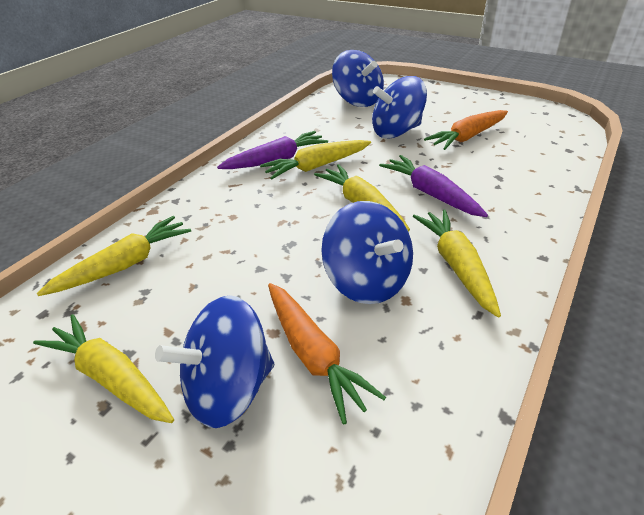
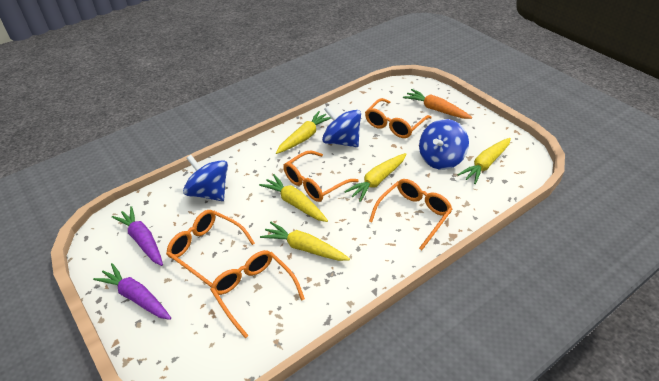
blue spinning top: [155,295,274,428] [321,201,413,304] [332,50,384,107] [372,76,427,138] = 4 -> [183,155,228,201] [322,106,361,147] [419,119,469,170] = 3
orange carrot: [268,283,386,425] [424,110,508,150] = 2 -> [403,89,472,119] = 1
orange glasses: none = 0 -> [166,210,255,287] [210,250,305,338] [283,151,358,202] [365,98,431,138] [369,179,452,250] = 5

